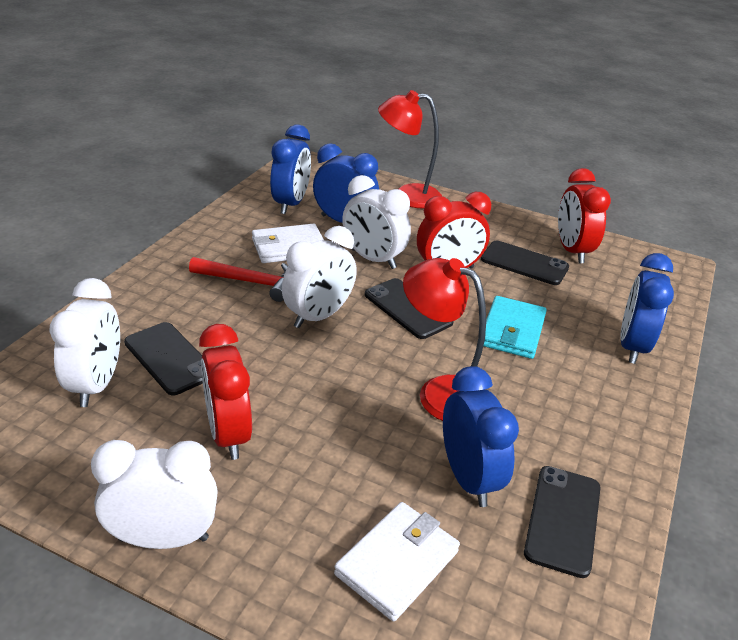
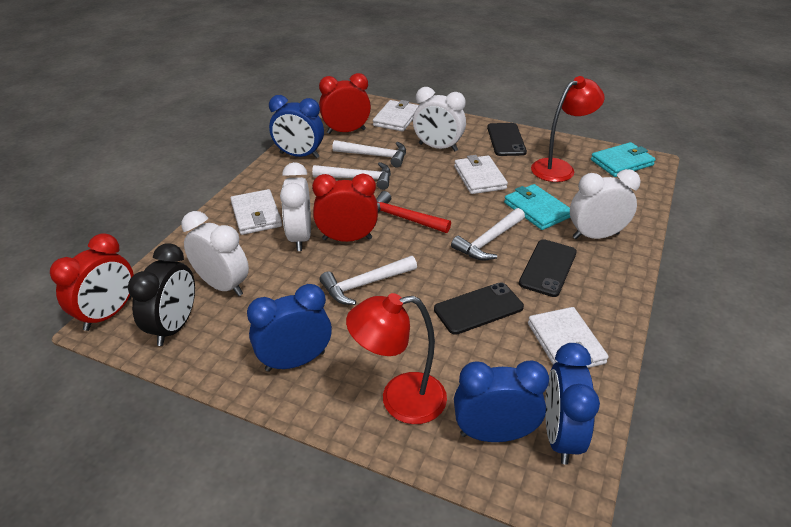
black clock: none = 0 -> [128,243,195,346] = 1
black phone: [124,322,203,395] [365,278,454,339] [481,241,569,285] [524,466,601,578] = 4 -> [434,282,524,335] [487,123,527,156] [519,239,577,297] = 3
turquoise wallet: [483,296,547,359] = 1 -> [504,184,570,230] [591,142,656,177] = 2
white hammer: none = 0 -> [312,162,391,190] [320,256,417,305] [332,140,406,167] [451,208,525,260] = 4
white wallet: [252,224,324,263] [334,502,460,621] = 2 -> [230,189,282,235] [373,100,419,132] [454,155,508,194] [528,307,609,368] = 4

